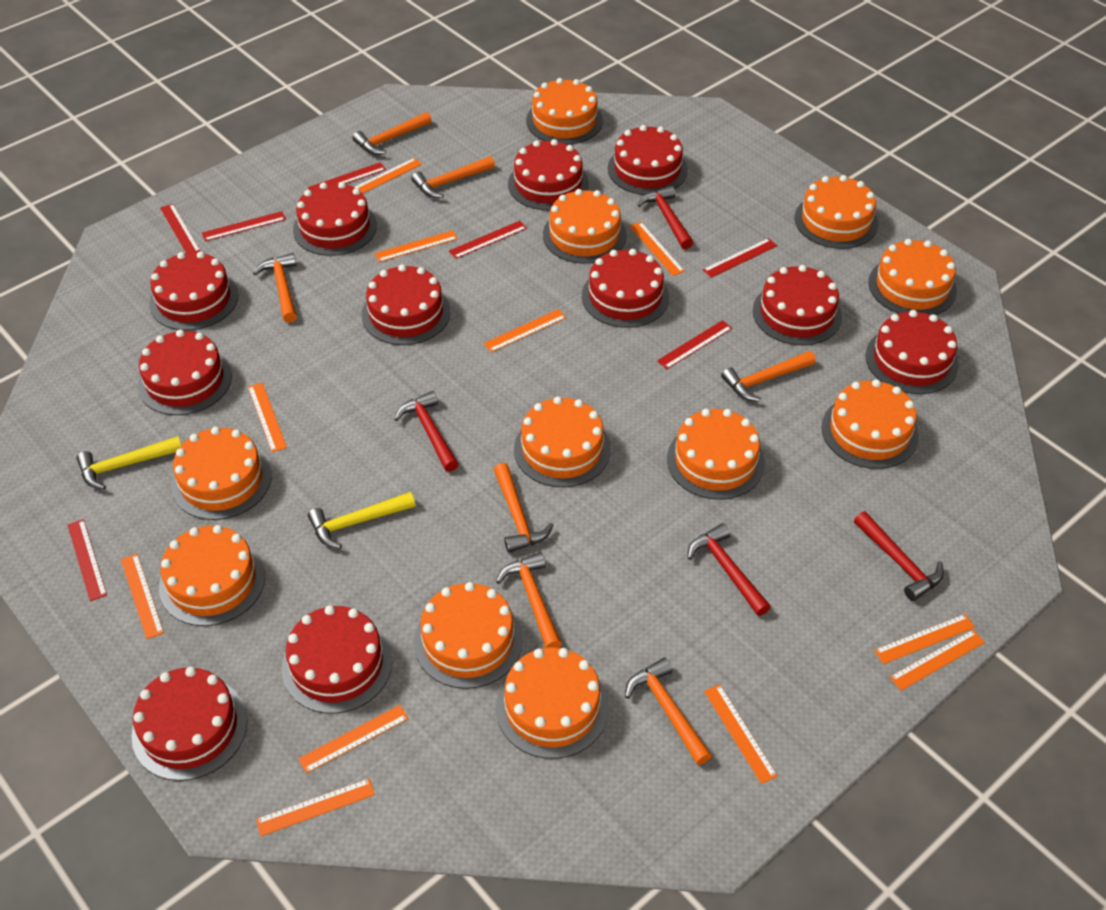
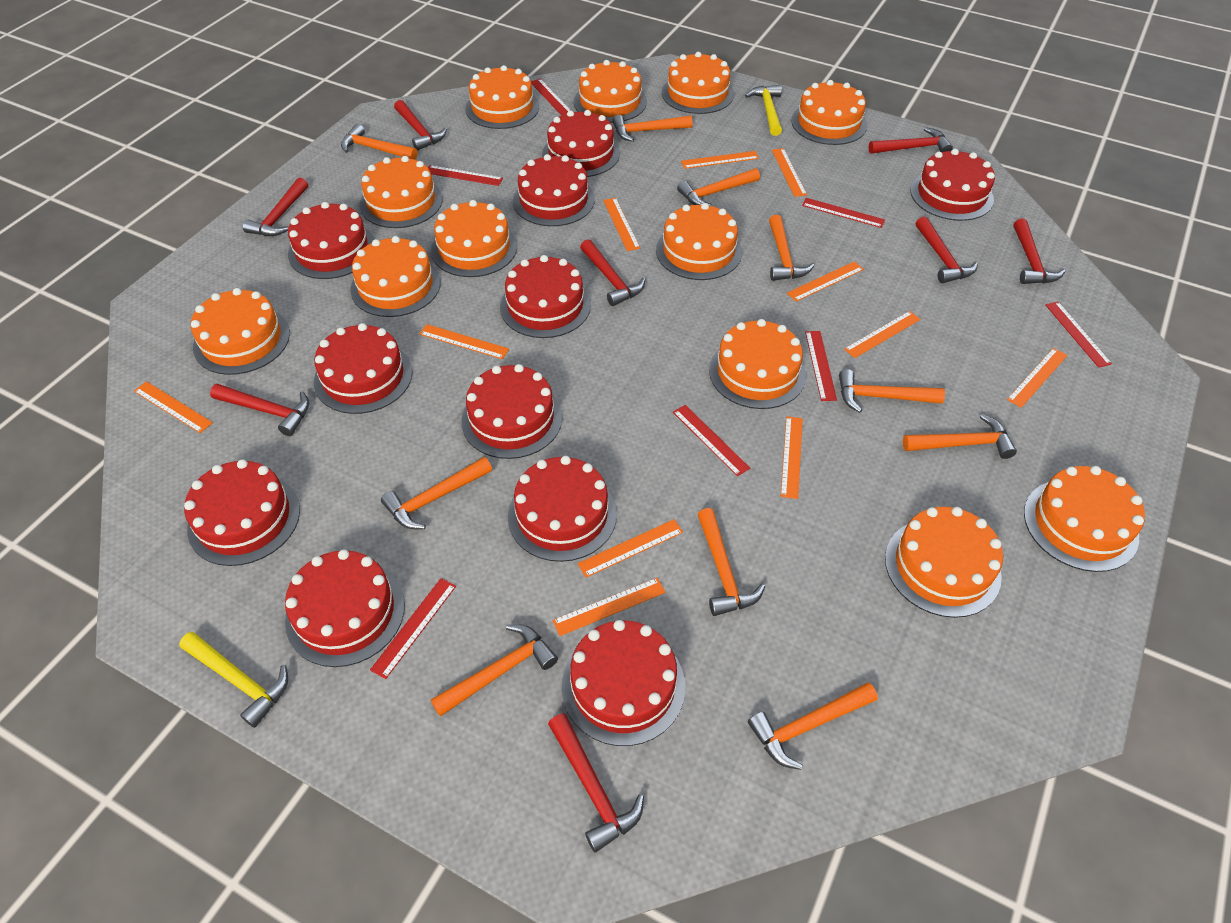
orange cake: [159,525,265,626] [171,427,271,520] [414,582,523,689] [496,647,608,759] [514,396,611,487] [526,78,603,145] [543,189,627,264] [667,409,765,500] [794,175,878,249] [822,379,919,469] [868,239,957,315] = 11 -> [191,288,290,375] [350,236,441,317] [360,156,442,228] [431,200,517,277] [465,65,539,129] [574,60,647,123] [656,203,742,280] [662,52,734,114] [709,319,806,409] [791,80,867,145] [885,507,1003,618] [1024,466,1145,572] = 12
orange hammer: [253,253,297,323] [353,112,432,155] [411,156,495,198] [494,463,553,553] [496,552,562,648] [625,658,712,765] [721,351,816,402] = 7 -> [341,124,418,160] [381,457,492,529] [431,624,558,717] [612,115,693,142] [677,168,760,206] [697,508,765,616] [748,682,878,770] [769,215,814,281] [839,369,945,413] [903,414,1017,459] = 10
red hammer: [394,391,459,472] [638,186,693,249] [688,523,771,616] [854,512,944,601] = 4 -> [210,384,309,436] [243,178,308,236] [394,100,447,151] [548,713,644,853] [580,239,645,306] [869,127,953,154] [916,217,978,283] [1014,219,1065,284] = 8

